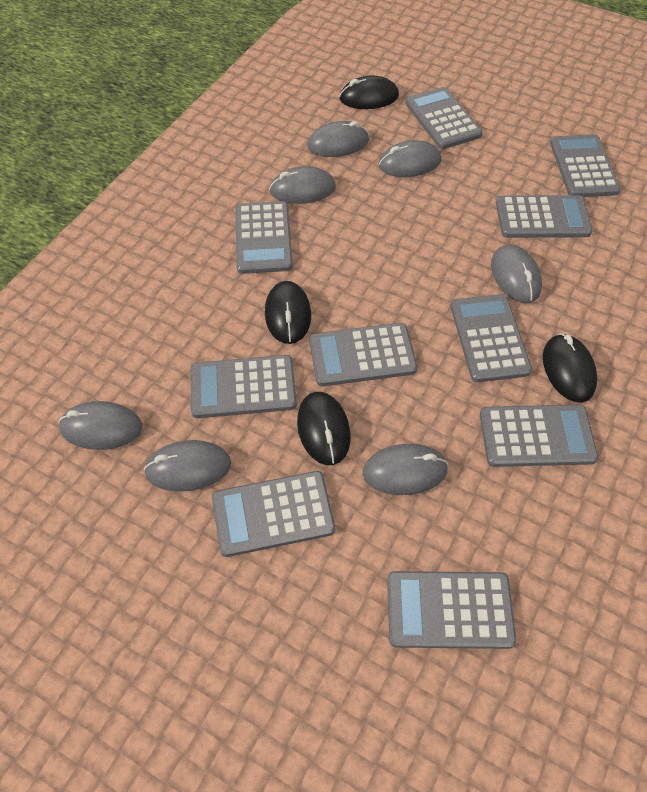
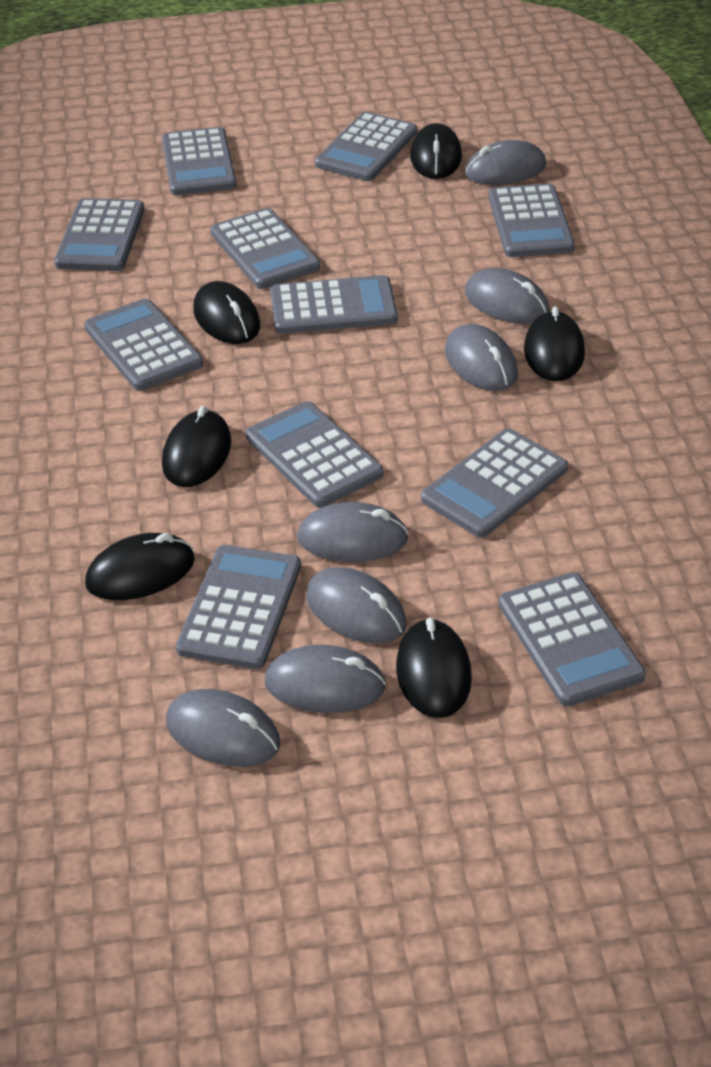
black mouse: [265,281,311,344] [297,392,350,465] [339,75,399,109] [543,333,597,403] = 4 -> [85,533,195,600] [162,406,231,487] [193,281,260,344] [396,617,472,718] [410,123,462,179] [524,306,585,381] = 6
grey calculator: [190,355,297,418] [212,471,335,557] [235,201,293,274] [309,323,417,386] [387,571,517,649] [405,87,483,149] [450,294,532,382] [480,405,598,467] [496,195,593,238] [550,134,621,197] = 10 -> [54,198,145,271] [84,298,203,391] [162,127,237,195] [176,545,301,669] [211,208,320,289] [246,401,383,508] [270,275,398,334] [315,112,417,181] [421,428,568,538] [489,183,575,257] [499,572,646,707] = 11

